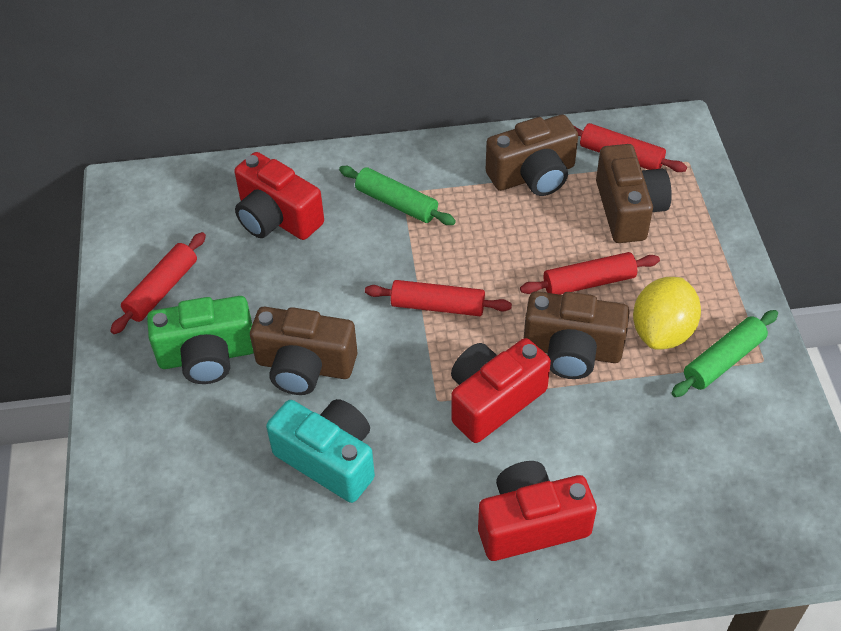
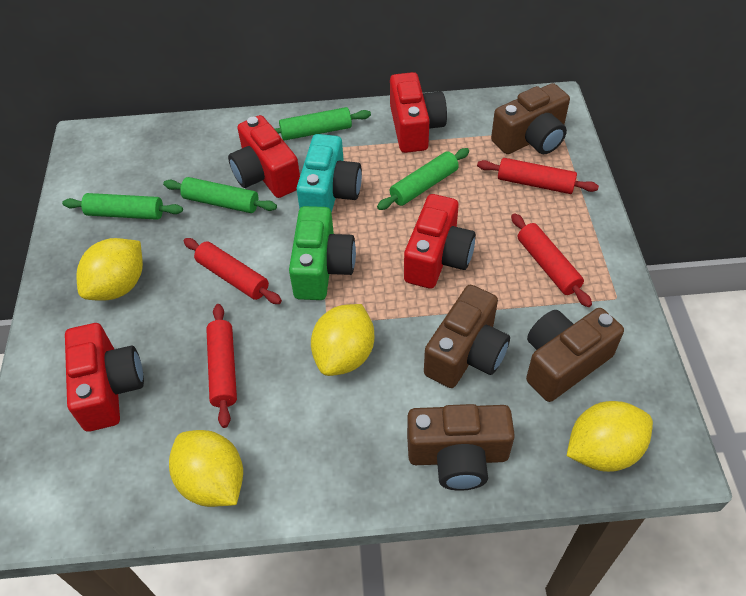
green rolling pin: [339,166,456,225] [671,310,778,397] = 2 -> [62,193,183,220] [163,177,277,213] [275,107,371,141] [377,148,469,210] = 4
red camera: [234,152,324,240] [451,338,551,443] [478,461,597,561] = 3 -> [65,323,144,432] [228,115,300,198] [390,72,447,153] [404,194,476,289] = 4
yellow lemon: [633,277,701,350] = 1 -> [77,238,143,301] [169,430,243,507] [311,304,374,376] [567,401,653,472] = 4

